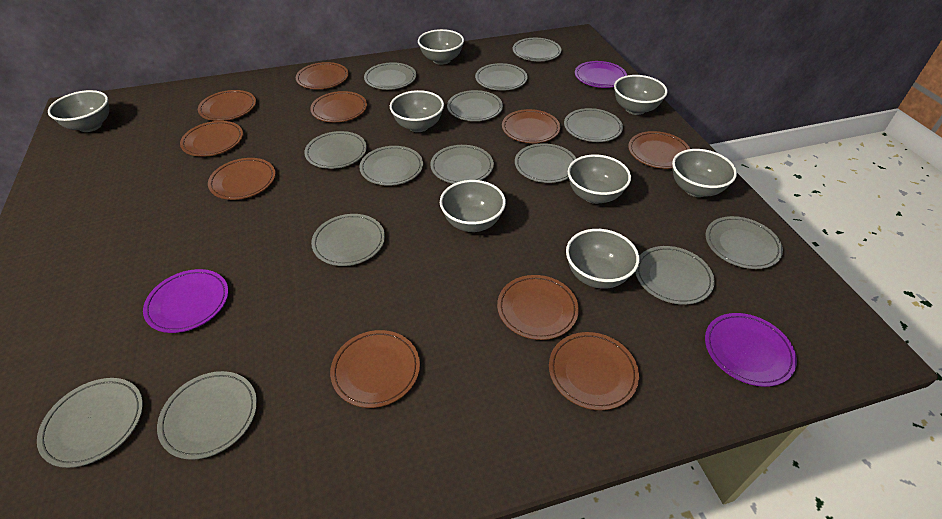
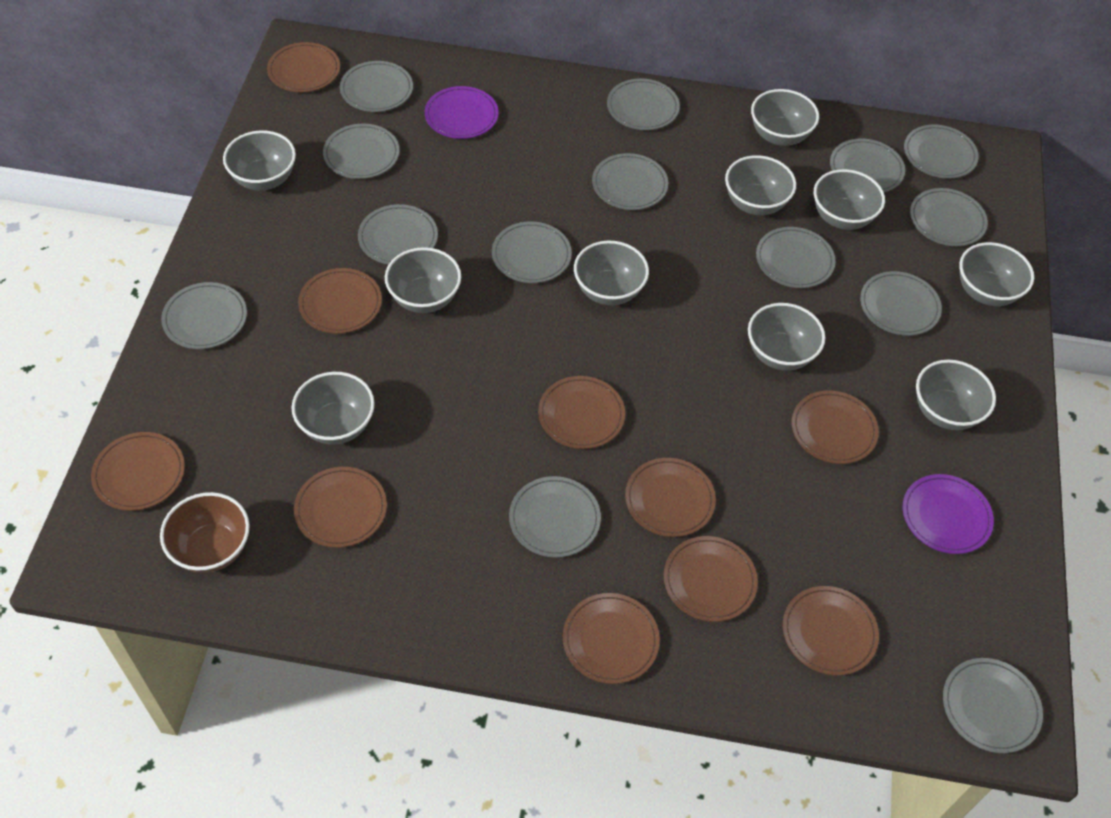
brown bowl: none = 0 -> [160,492,250,573] = 1
grey bowl: [48,90,109,132] [390,90,444,132] [418,29,464,65] [440,180,506,232] [566,229,640,289] [568,154,631,204] [614,75,667,115] [672,149,737,197] = 8 -> [223,130,296,190] [291,372,375,445] [385,247,461,313] [574,241,649,305] [725,155,796,215] [748,303,825,371] [751,89,819,146] [814,169,885,230] [916,360,996,430] [959,242,1034,306] = 10
purple plate: [143,269,228,333] [575,61,627,88] [705,313,797,387] = 3 -> [425,86,499,139] [903,474,994,554] = 2

